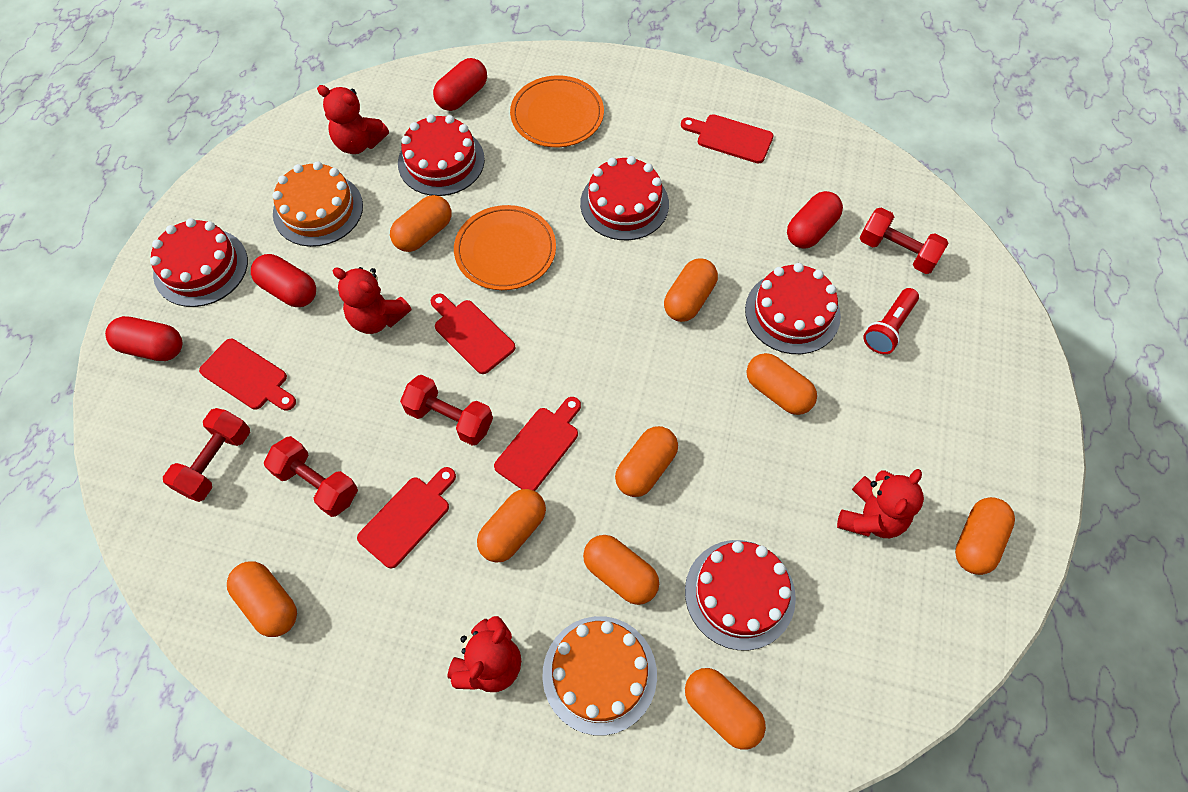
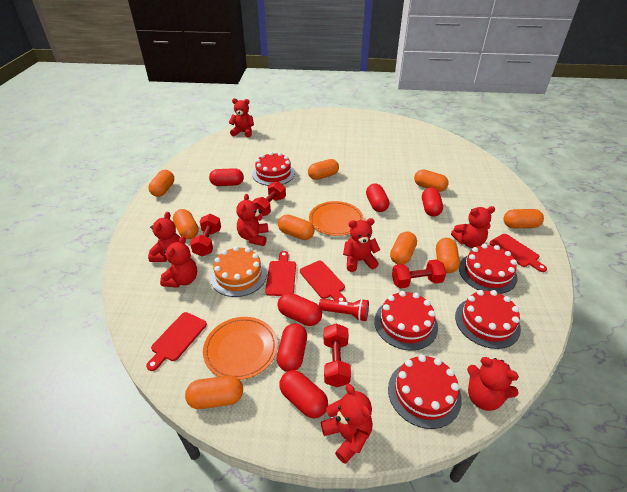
orange cake: [273,161,363,247] [542,616,657,736] = 2 -> [210,246,267,297] = 1
red capsule: [105,316,182,361] [251,254,316,307] [433,58,487,111] [787,191,843,249] = 4 -> [209,168,244,186] [277,293,322,326] [277,323,307,372] [279,370,328,418] [366,183,389,212] [422,187,443,217] = 6
red cutting board: [199,339,296,411] [357,467,456,568] [431,293,516,374] [494,397,581,491] [681,114,774,164] = 5 -> [146,312,207,371] [265,251,296,296] [300,261,346,302] [489,234,547,272] = 4
red teddy bear: [317,85,389,154] [332,267,411,334] [447,616,521,692] [837,469,924,538] = 4 -> [148,212,180,262] [160,236,197,288] [229,98,254,137] [236,194,269,246] [321,384,373,464] [343,218,380,272] [451,206,495,248] [467,357,519,411] = 8

